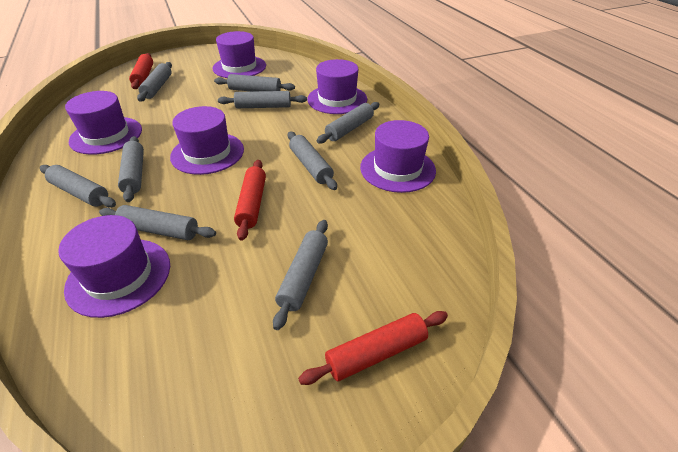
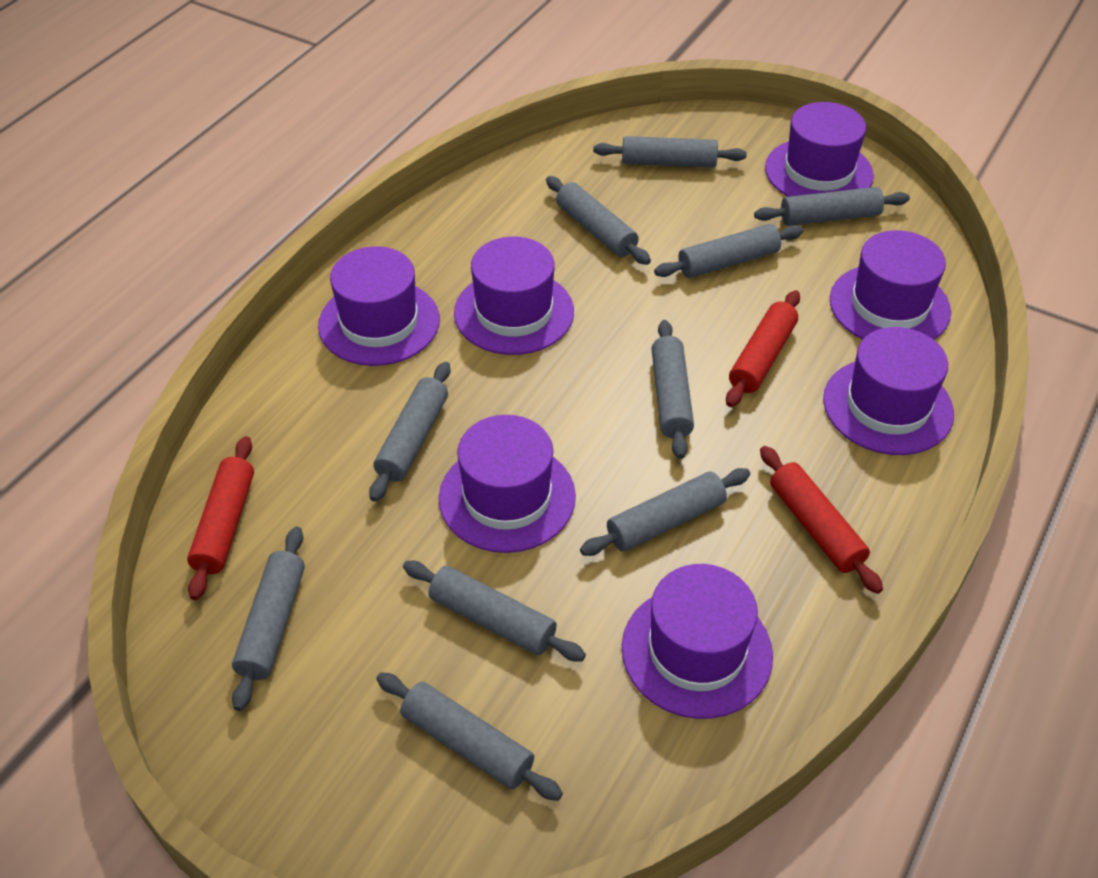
grey rolling pin: [40,165,116,208] [99,205,216,240] [118,136,144,202] [137,62,172,102] [214,74,295,92] [218,91,307,108] [273,220,328,330] [288,132,337,190] [317,102,379,144] = 9 -> [232,527,305,711] [369,362,450,502] [376,672,563,801] [403,561,586,662] [546,176,651,265] [580,468,750,556] [593,136,747,168] [651,320,694,459] [654,224,803,278] [754,187,910,226] = 10
purple hat: [58,215,170,318] [65,91,142,155] [170,106,244,175] [212,31,266,78] [307,59,367,114] [360,120,436,193] = 6 -> [318,246,440,366] [439,415,576,553] [454,237,574,355] [622,564,773,719] [765,102,874,197] [823,327,954,455] [830,230,951,340] = 7

